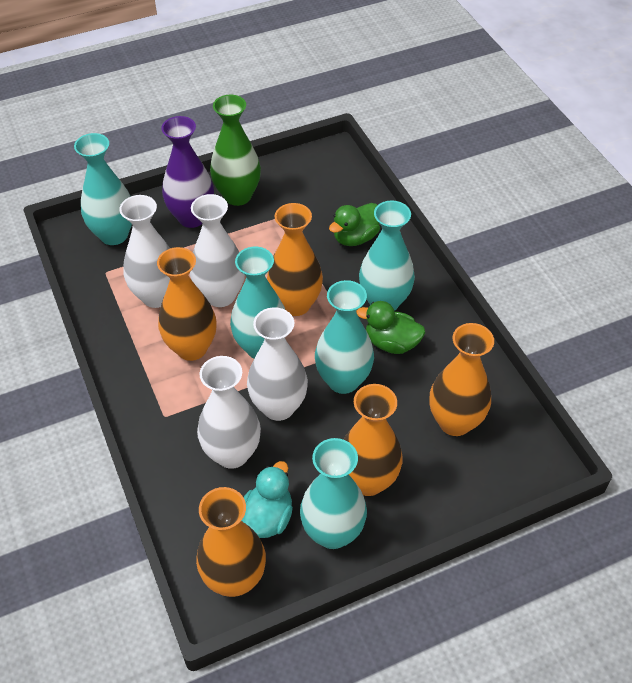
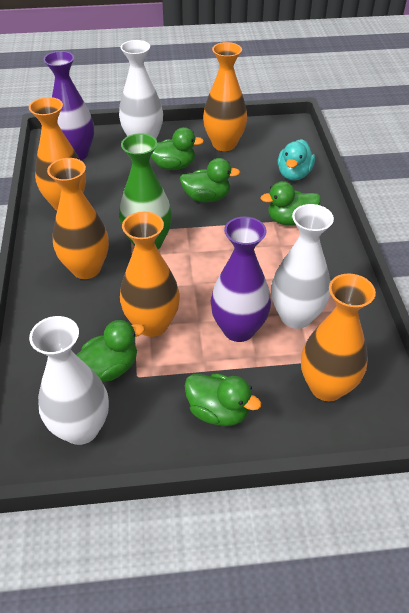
green duck: [329,203,380,246] [356,301,425,354] = 2 -> [76,320,145,382] [151,127,204,170] [180,158,240,202] [185,373,261,426] [260,181,321,226] = 5
purple vase: [161,116,214,228] = 1 -> [43,51,94,160] [211,217,271,342] = 2
turquoise vase: [74,133,132,245] [230,247,285,358] [300,438,367,549] [315,280,374,394] [359,201,415,311] = 5 -> none = 0
white vase: [119,195,170,308] [190,194,245,307] [197,356,261,469] [247,307,308,421] = 4 -> [29,316,109,445] [119,40,163,139] [271,204,334,329] = 3

